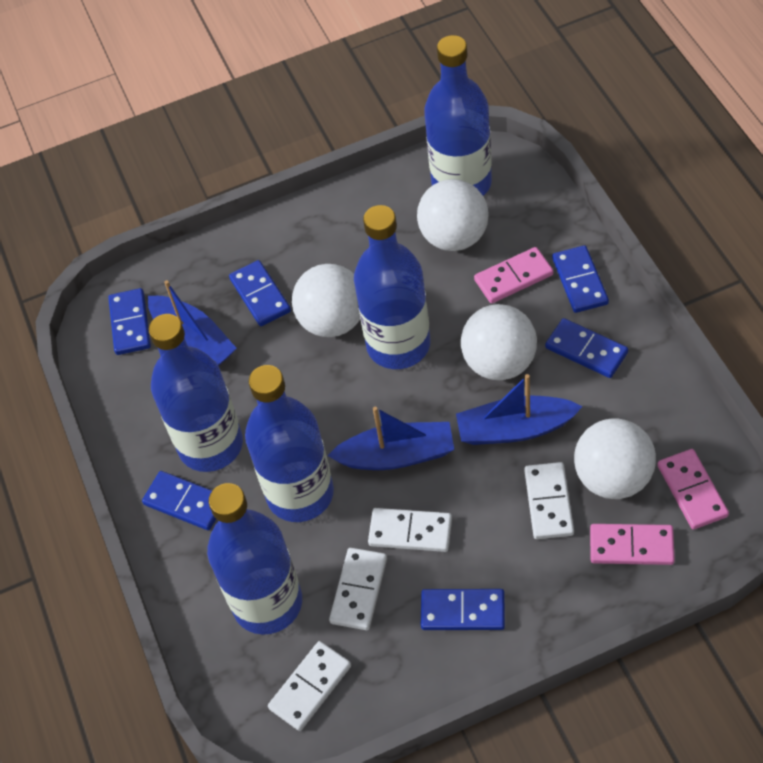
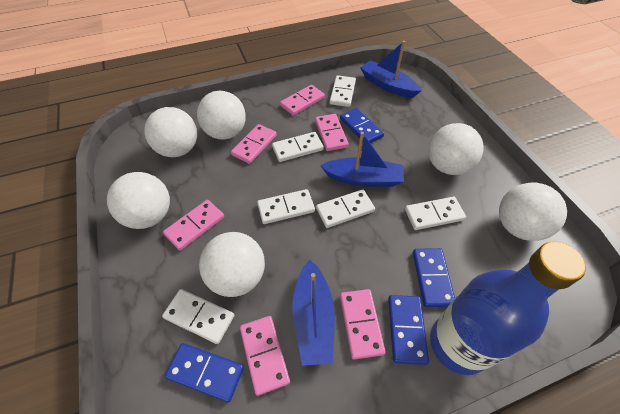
blue bottle: [149,314,243,472] [207,483,302,635] [245,365,334,522] [354,205,431,369] [424,35,492,196] = 5 -> [430,241,586,375] = 1
blue domino: [108,288,151,355] [142,471,216,530] [229,260,291,326] [421,589,505,630] [545,318,628,378] [552,245,609,313] = 6 -> [165,343,244,402] [340,108,384,143] [388,295,429,365] [413,248,455,307] = 4
pink domino: [474,247,553,303] [590,524,675,565] [658,449,729,530] = 3 -> [163,200,224,251] [231,124,277,164] [240,316,290,396] [280,85,325,116] [315,114,349,151] [340,289,386,359] = 6
white ball: [292,264,360,337] [417,179,489,251] [461,304,537,380] [574,418,656,499] = 4 -> [107,172,170,229] [144,107,197,157] [197,91,246,140] [199,232,265,297] [428,123,484,175] [499,182,567,241] = 6
white domino: [268,641,351,731] [329,548,387,630] [368,508,452,552] [524,462,574,539] = 4 -> [162,289,234,344] [257,189,315,224] [272,132,324,162] [316,189,375,228] [330,75,356,107] [405,197,466,230] = 6

